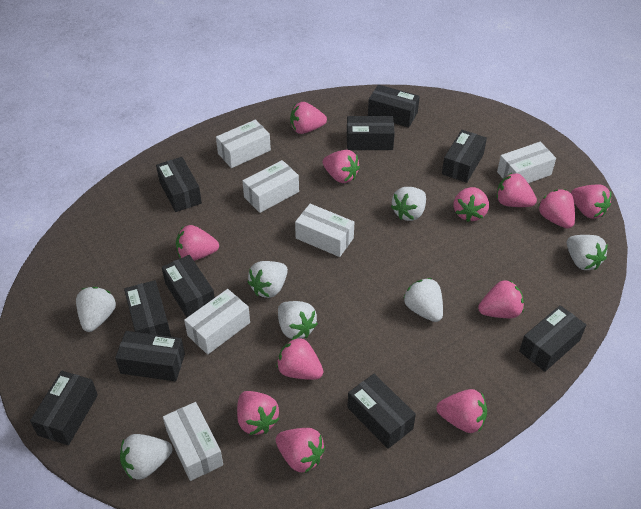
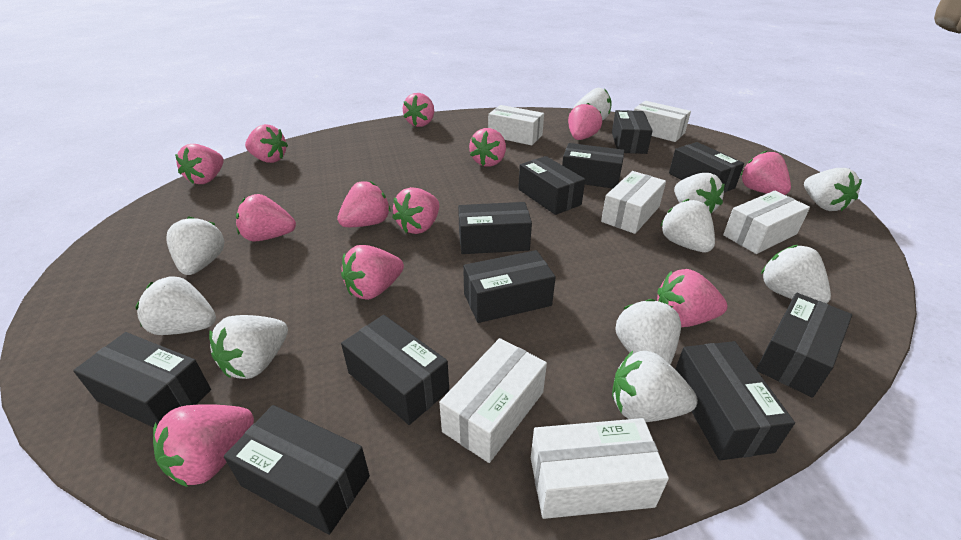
black box: [30,371,98,445] [115,331,185,381] [124,280,171,337] [156,157,202,212] [162,255,215,318] [347,116,395,150] [347,374,416,449] [368,85,420,128] [442,130,487,183] [519,305,586,372] = 10 -> [73,332,211,427] [224,405,370,535] [341,315,449,425] [458,202,532,254] [463,250,556,323] [518,156,585,215] [562,143,625,188] [612,110,653,154] [669,142,744,193] [675,341,795,460] [756,293,852,398] = 11
white strawberry: [76,287,116,332] [120,434,172,480] [248,261,288,298] [278,301,318,339] [391,187,426,221] [404,278,443,322] [567,235,608,270] = 7 -> [136,276,216,335] [167,216,225,275] [209,315,288,379] [574,88,612,120] [612,351,698,422] [615,299,681,365] [660,199,715,253] [674,173,725,213] [761,245,831,303] [804,168,862,211] = 10

